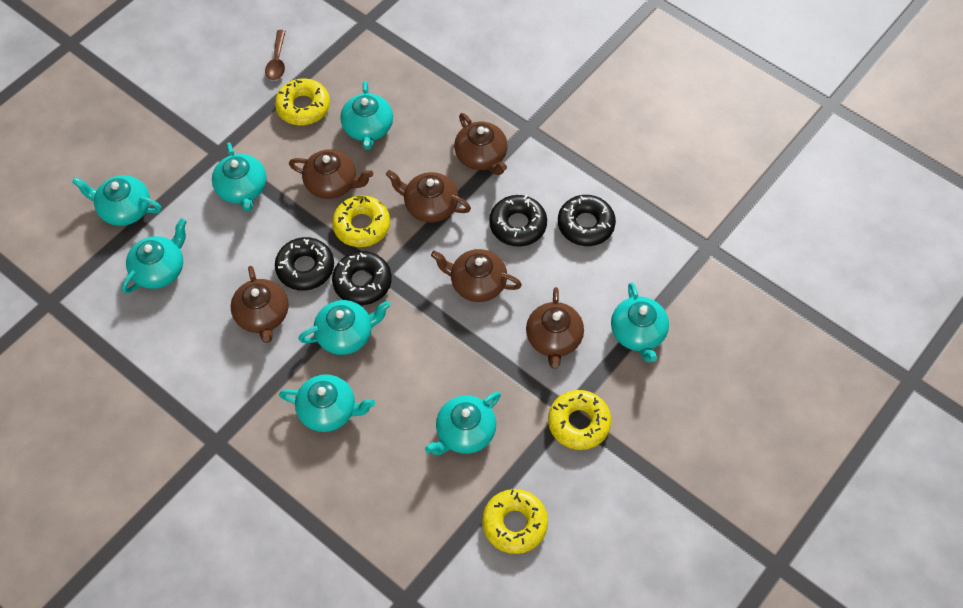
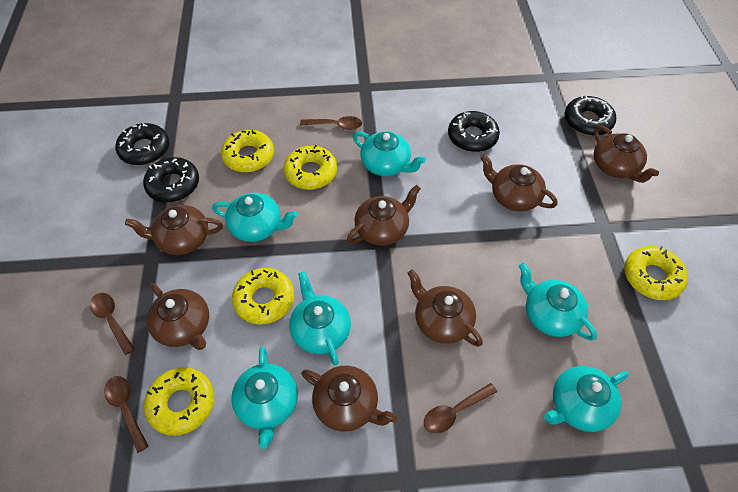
brown spoon: [265,30,286,80] = 1 -> [90,293,135,355] [104,376,149,453] [300,116,362,130] [424,383,497,433] = 4
brown teapot: [231,266,289,343] [289,149,373,199] [386,170,471,223] [431,249,522,302] [454,113,508,175] [526,287,584,368] = 6 -> [125,205,223,255] [147,283,209,350] [302,366,397,432] [347,185,421,246] [408,269,483,347] [480,154,558,211] [594,126,659,183] = 7
turquoise teapot: [72,175,162,226] [122,218,187,293] [212,143,267,212] [279,374,375,432] [298,300,390,355] [340,81,393,150] [425,392,501,455] [611,282,669,362] = 8 -> [212,193,298,242] [231,347,298,449] [290,271,351,366] [353,132,426,176] [519,263,597,341] [544,366,629,432] = 6
yellow donut: [275,78,330,125] [332,196,390,247] [482,489,548,554] [548,390,611,450] = 4 -> [144,367,214,436] [221,130,274,172] [232,268,294,325] [284,145,337,190] [624,246,688,300] = 5

